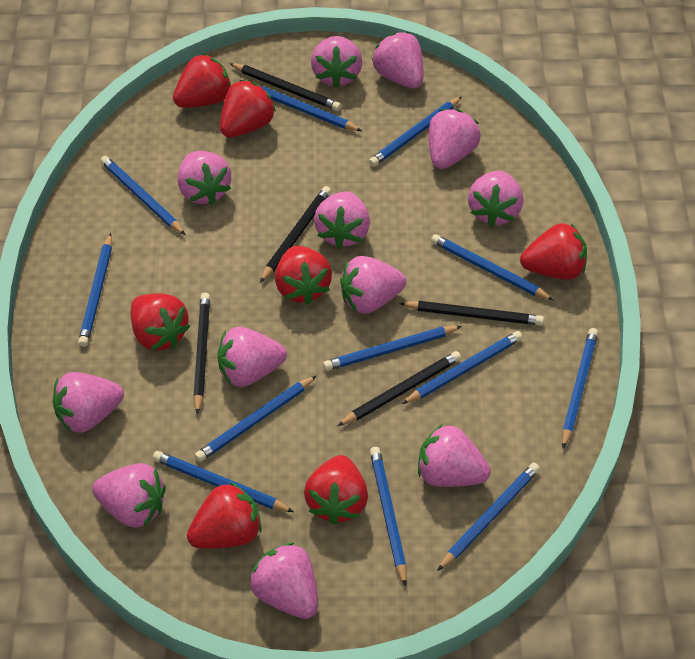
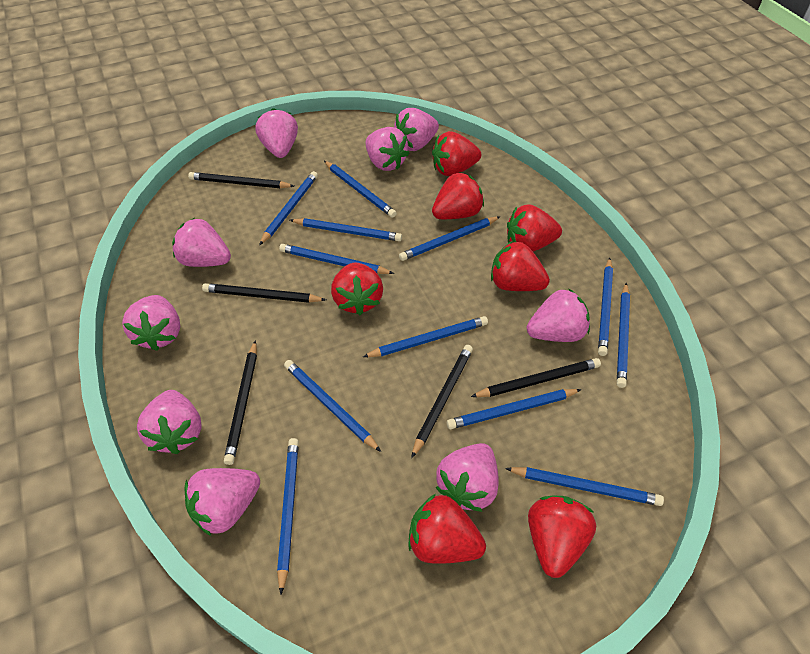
pink strawberry: [53,372,124,433] [92,463,166,528] [178,151,231,205] [218,327,287,387] [249,542,318,619] [311,36,362,88] [314,192,370,249] [340,256,406,314] [372,32,423,88] [418,424,491,487] [429,109,481,169] [468,171,523,227] = 12 -> [122,295,180,351] [137,390,202,454] [172,218,231,267] [185,468,260,536] [255,108,298,158] [366,127,410,171] [394,108,439,151] [436,443,499,512] [527,288,590,342] = 9

